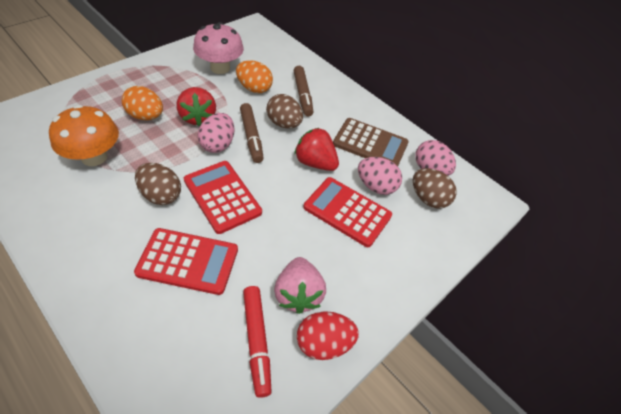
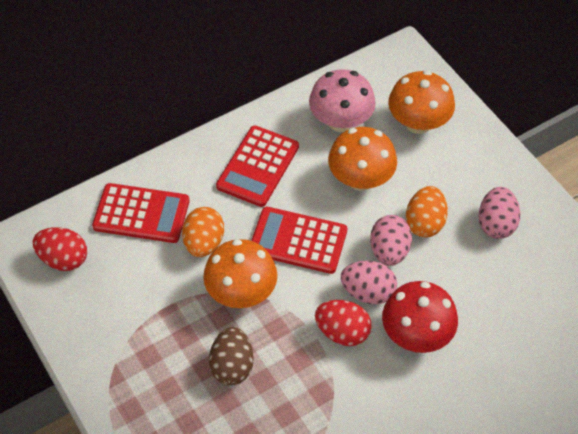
brown calculator: [333,118,409,166] = 1 -> none = 0
brown egg: [135,163,181,205] [266,94,303,129] [413,168,457,209] = 3 -> [209,327,254,386] = 1
brown marker: [240,103,264,163] [293,66,313,116] = 2 -> none = 0
orange mushroom: [49,105,119,166] = 1 -> [203,239,278,308] [328,127,397,191] [388,70,455,134] = 3
pink strawberry: [274,257,326,314] = 1 -> none = 0
red egg: [297,311,359,360] = 1 -> [33,227,87,271] [315,300,372,346] = 2
red marker: [243,286,272,398] = 1 -> none = 0
red mushroom: none = 0 -> [382,281,458,353] = 1
red strawberry: [177,87,216,126] [294,128,339,171] = 2 -> none = 0

